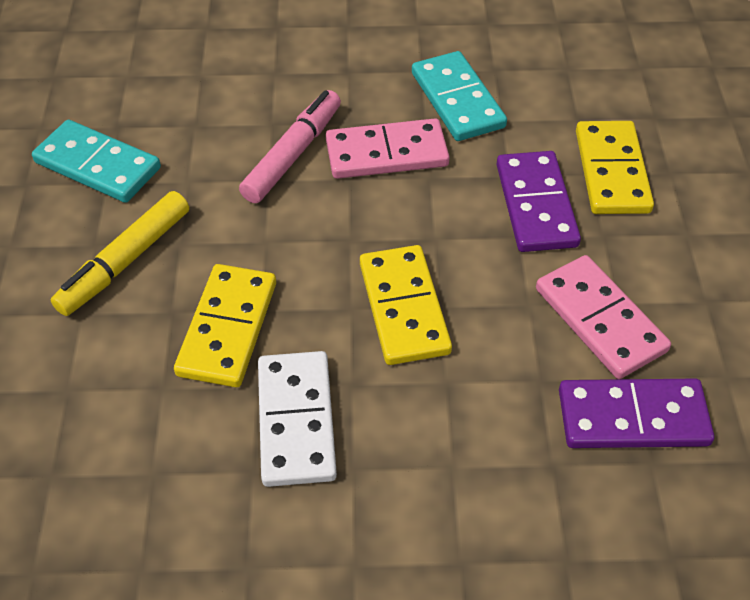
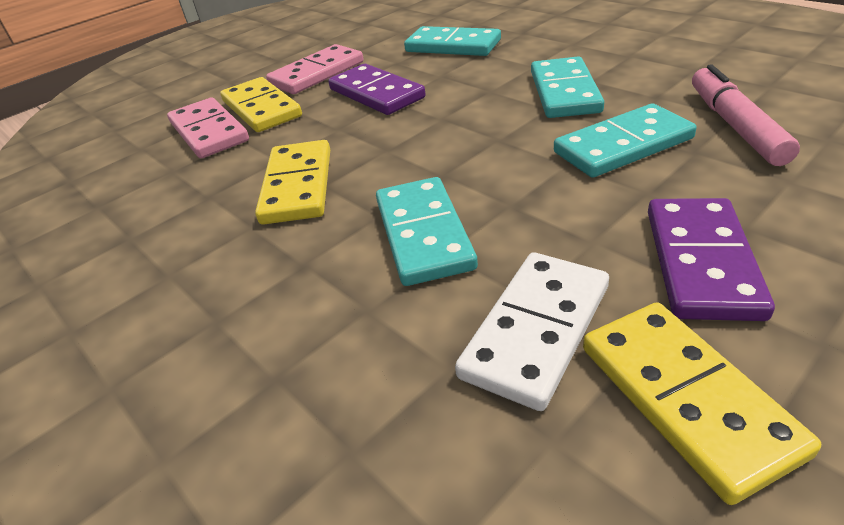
turquoise domino: [32,120,161,203] [412,51,507,141] = 2 -> [376,177,478,286] [404,26,501,56] [531,56,604,118] [554,104,697,178] = 4
yellow marker: [51,191,189,316] = 1 -> none = 0

